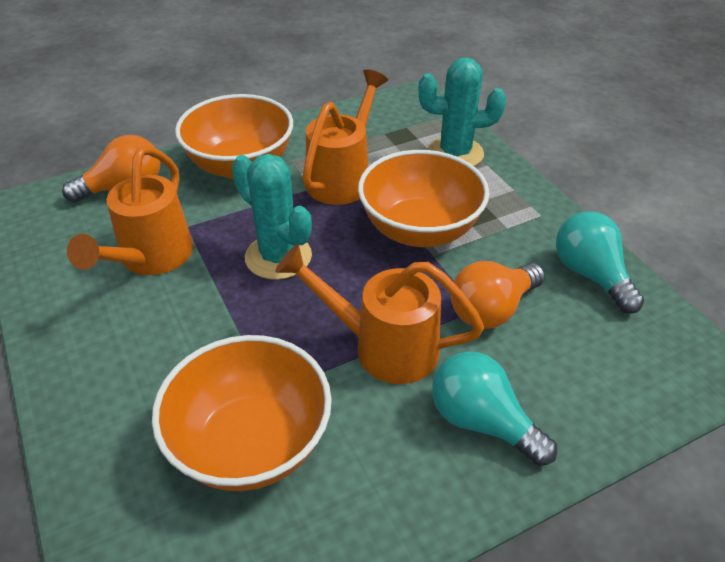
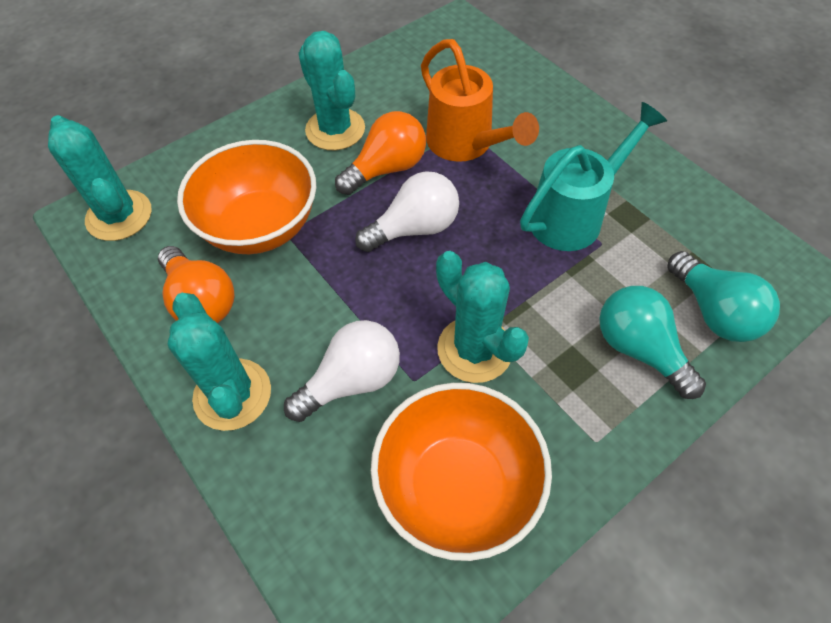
orange bowl: [152,335,332,491] [175,94,293,179] [358,150,489,247] = 3 -> [177,140,316,254] [371,383,552,561] = 2
orange watering can: [67,146,193,275] [275,244,484,384] [302,69,388,205] = 3 -> [421,39,539,162] = 1
turquoise cactus: [232,154,312,280] [418,57,506,166] = 2 -> [48,115,152,241] [168,293,271,431] [298,31,365,150] [436,251,529,383] = 4
turquoise watering can: none = 0 -> [520,102,667,251] = 1
white light bulb: none = 0 -> [284,320,400,422] [355,171,459,252] = 2

